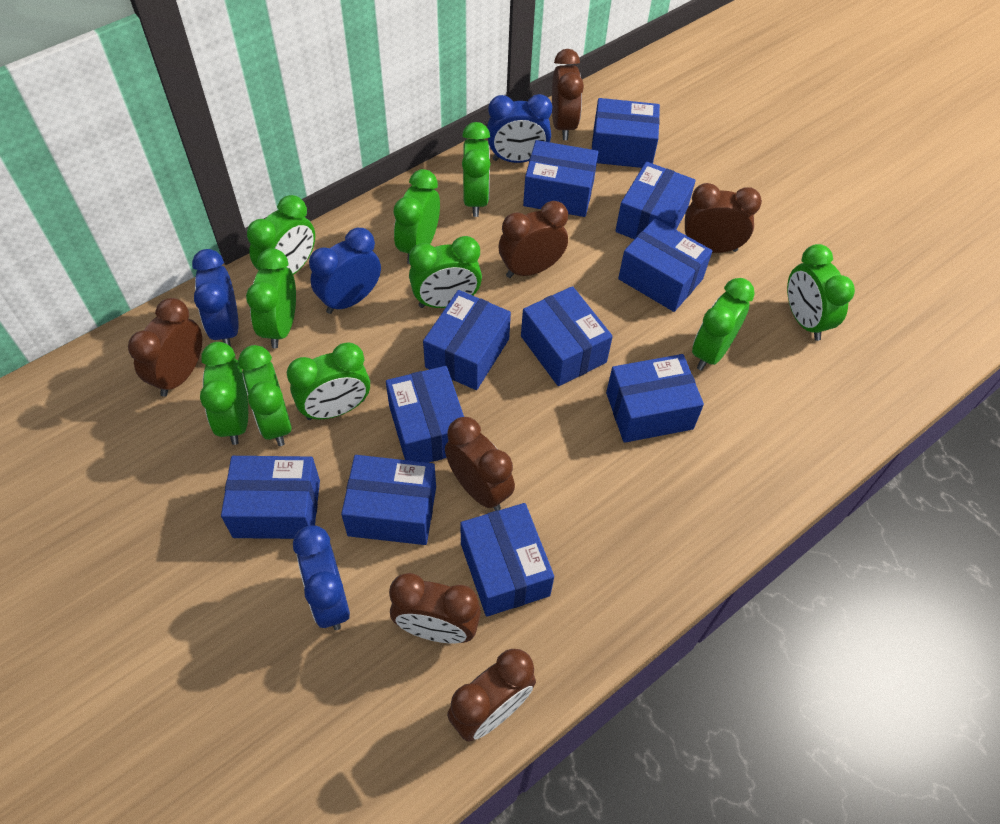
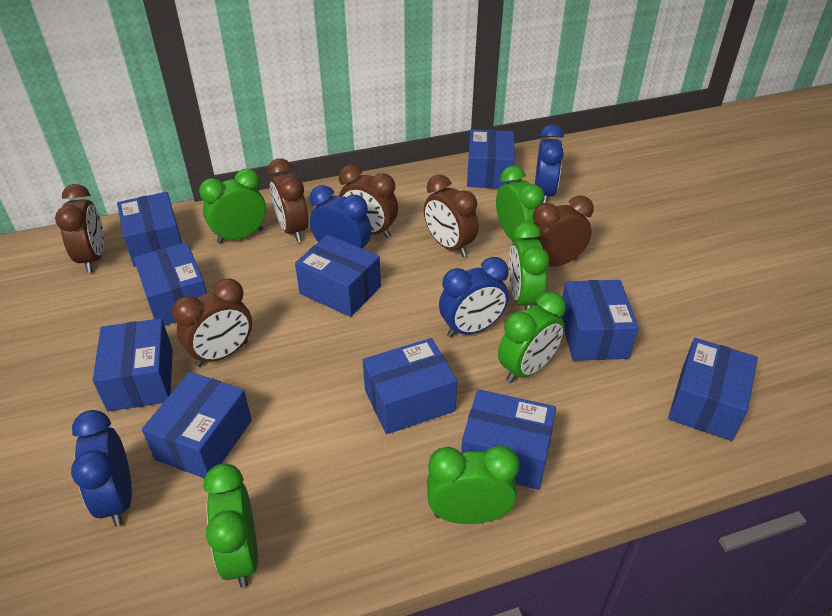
blue box: [221,456,320,539] [341,455,436,545] [386,366,464,463] [423,290,511,390] [460,503,554,617] [521,286,613,386] [523,140,598,217] [592,98,660,168] [606,354,704,443] [615,162,696,239] [618,218,712,312] = 11 -> [93,318,173,412] [117,192,182,267] [134,242,207,325] [142,372,252,479] [295,235,381,317] [363,338,457,434] [461,389,556,490] [467,129,515,189] [561,280,638,361] [668,338,758,441] = 10
brown clock: [128,298,202,397] [389,573,481,643] [445,417,515,511] [447,649,536,742] [499,201,568,278] [552,49,584,140] [685,183,762,253] = 7 -> [55,184,104,273] [172,279,252,367] [268,158,308,242] [339,165,398,238] [424,175,478,257] [527,195,594,267] = 6
green clock: [200,342,248,445] [238,345,292,446] [246,248,296,348] [247,195,315,275] [287,342,370,420] [394,169,440,264] [409,236,482,308] [462,122,490,217] [692,278,755,371] [787,244,855,341] = 10 -> [199,169,266,244] [204,463,258,587] [427,445,519,524] [496,166,545,241] [498,292,566,383] [509,222,549,310] = 6

